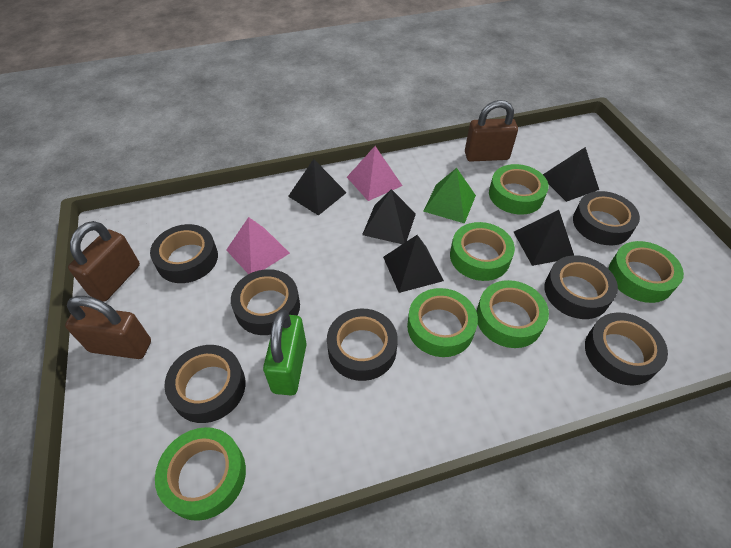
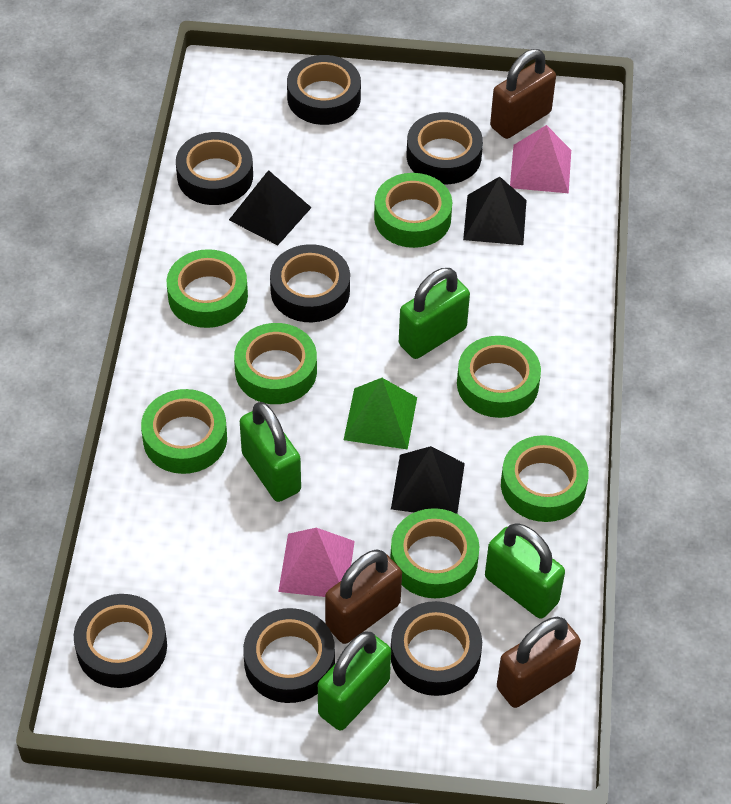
black pyramid: [288,159,347,216] [362,189,416,244] [383,235,444,293] [514,210,574,266] [543,147,599,202] = 5 -> [229,170,312,245] [391,446,465,514] [463,176,526,245] = 3
green padlock: [263,310,307,396] = 1 -> [240,402,301,502] [318,632,391,731] [399,268,470,359] [485,523,565,619] = 4
green tape: [155,427,246,521] [407,288,478,357] [450,222,515,281] [476,280,549,348] [489,164,549,215] [608,241,684,303] = 6 -> [141,389,227,474] [166,249,248,328] [234,323,317,404] [374,173,452,248] [390,508,479,598] [457,336,541,418] [501,435,589,522] = 7

